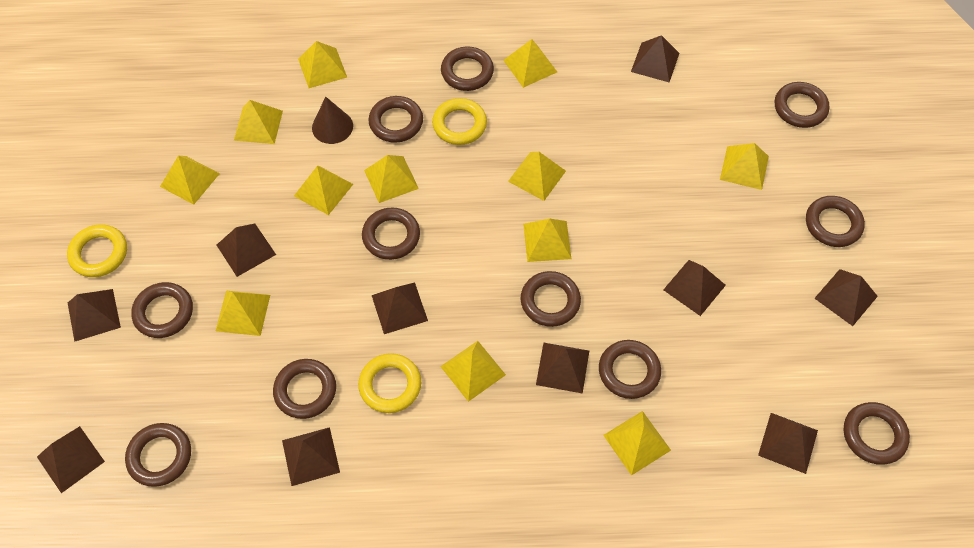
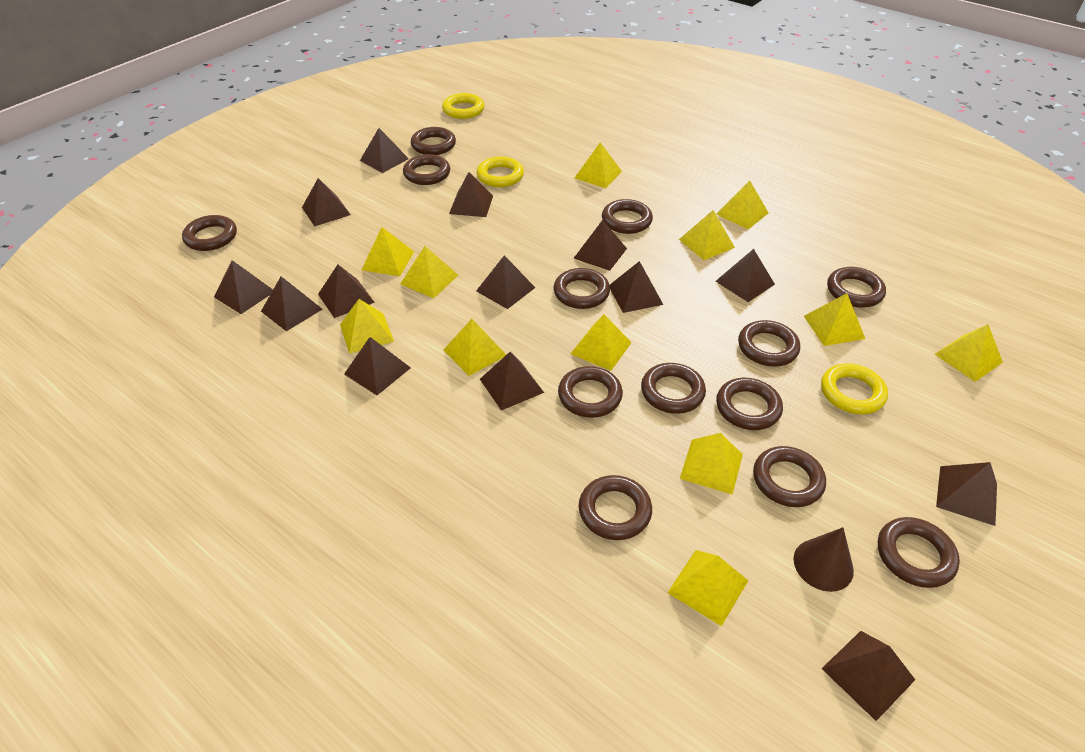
brown pyramid: [37,426,105,493] [68,289,121,342] [217,224,276,277] [282,427,340,486] [372,282,428,334] [536,343,589,394] [631,35,679,82] [663,260,726,316] [758,413,818,474] [814,269,878,326] = 10 -> [214,260,273,314] [261,276,323,331] [302,178,351,227] [318,264,375,318] [344,337,411,395] [360,128,409,173] [449,172,493,217] [476,255,535,309] [480,352,544,410] [574,220,627,271] [610,261,663,313] [716,249,775,302] [821,631,915,721] [936,462,997,526] = 14
brown ring: [125,423,191,487] [131,282,193,338] [273,359,336,419] [362,208,420,260] [368,96,423,143] [441,47,494,91] [521,271,581,327] [599,340,661,399] [775,82,829,128] [806,196,865,247] [844,402,910,465] = 11 -> [182,215,237,251] [403,154,450,185] [411,127,456,155] [554,268,610,309] [558,366,623,418] [579,475,652,540] [602,199,653,234] [641,363,706,414] [716,378,783,430] [738,320,800,366] [753,446,826,507] [827,267,886,308] [878,517,960,588] = 13

